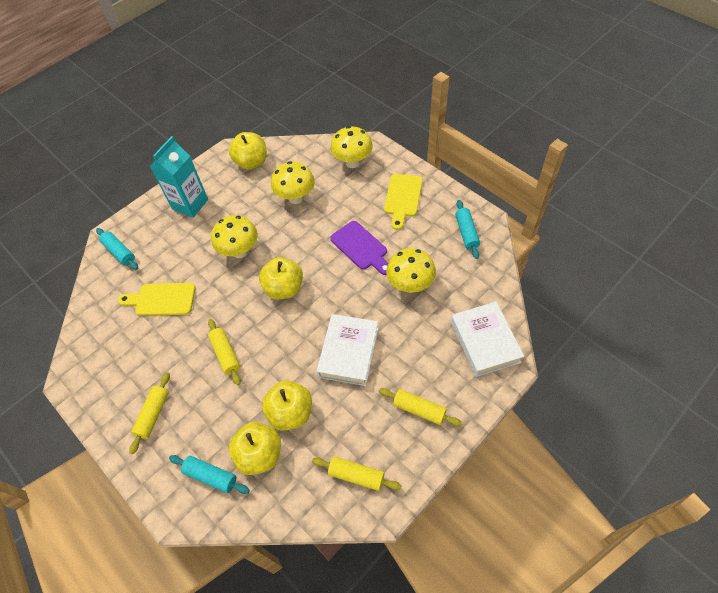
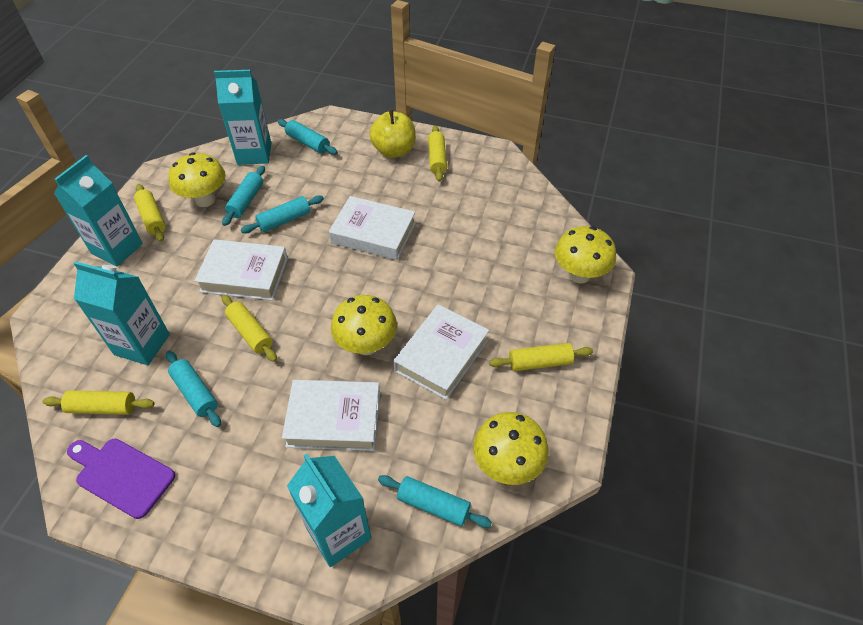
turquoise carton: [150,136,208,218] = 1 -> [54,155,143,267] [74,261,170,365] [214,70,271,165] [287,454,371,567] = 4
turquoise rolling pin: [96,228,138,270] [169,455,250,494] [455,200,480,259] = 3 -> [166,351,221,427] [222,166,265,226] [241,195,324,233] [278,119,337,155] [378,475,492,528] = 5
white book: [316,314,378,386] [451,302,524,377] = 2 -> [195,239,288,301] [282,380,380,451] [329,196,416,260] [393,304,489,400] = 4
yellow apple: [229,132,267,170] [229,422,281,475] [259,257,303,300] [262,381,312,431] = 4 -> [369,109,415,158] = 1
yellow cutting board: [118,283,196,316] [384,174,423,230] = 2 -> none = 0
yellow rolling pin: [129,372,170,454] [208,319,241,385] [312,457,401,491] [379,388,462,426] = 4 -> [43,390,155,415] [134,184,166,242] [222,295,277,362] [428,125,447,182] [489,343,593,371] = 5

